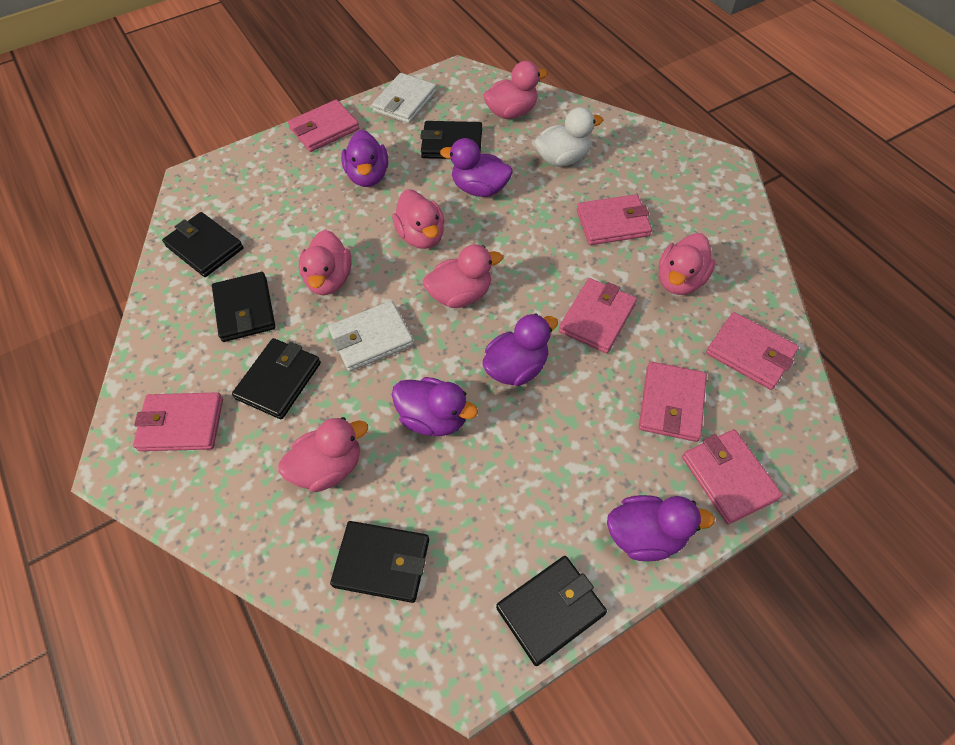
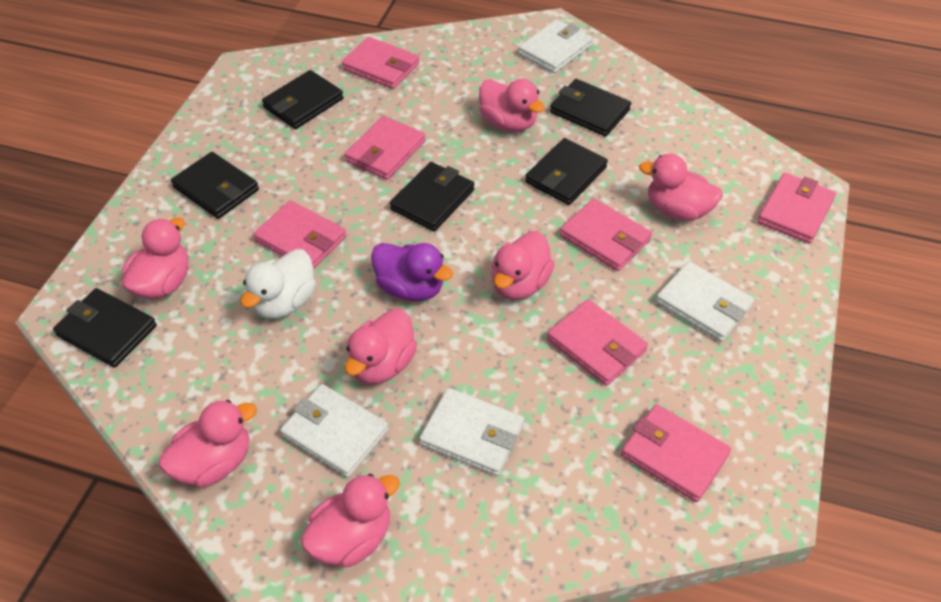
pink duck: [278,417,368,492] [299,230,351,295] [392,189,445,249] [423,244,503,308] [483,61,548,119] [659,233,715,295] = 6 -> [122,217,189,299] [159,400,257,487] [301,473,400,568] [345,309,417,385] [479,79,545,132] [492,231,554,300] [639,154,723,221] = 7
purple duck: [341,130,388,187] [392,377,478,436] [440,138,512,197] [482,313,558,386] [607,495,715,561] = 5 -> [371,243,453,301] = 1
white wallet: [328,301,414,372] [372,73,437,124] = 2 -> [280,384,388,478] [419,388,524,476] [518,19,593,73] [656,261,754,342] = 4

